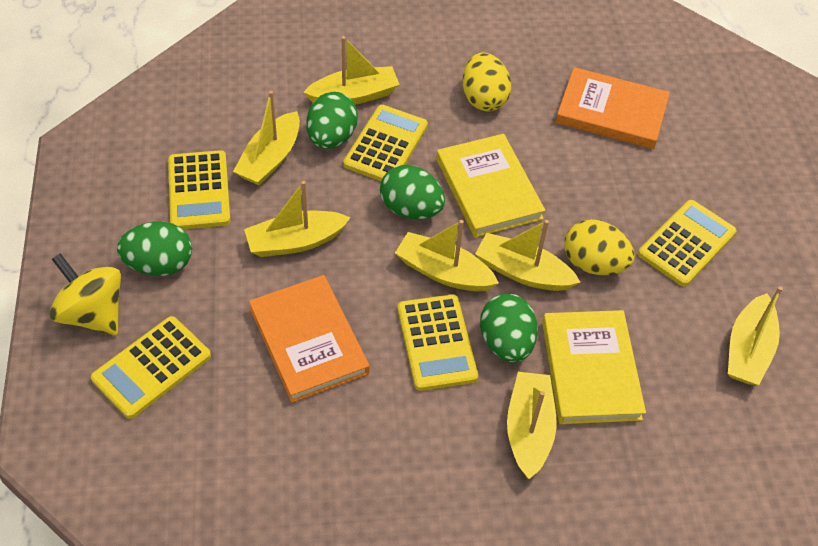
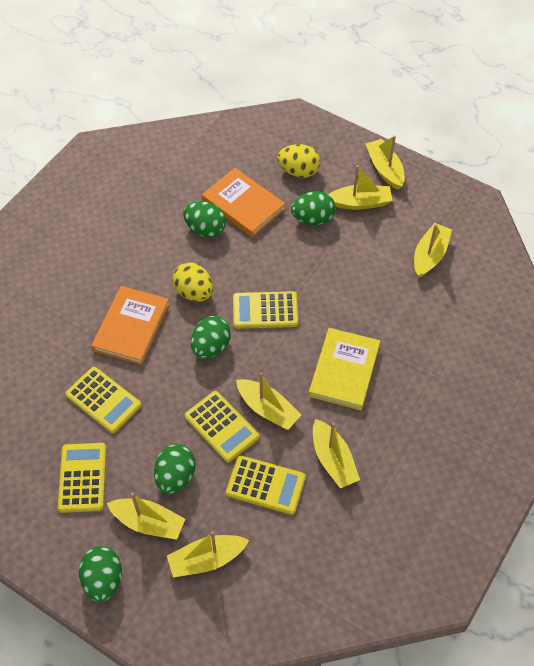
green egg: [117,222,192,276] [306,92,358,149] [380,165,445,219] [480,293,538,363] = 4 -> [79,546,122,603] [154,444,196,494] [183,201,226,238] [191,316,231,359] [291,191,336,225] = 5
yellow book: [436,134,545,238] [542,310,646,424] = 2 -> [309,328,380,411] = 1
yellow spinning top: [50,253,121,335] = 1 -> none = 0

